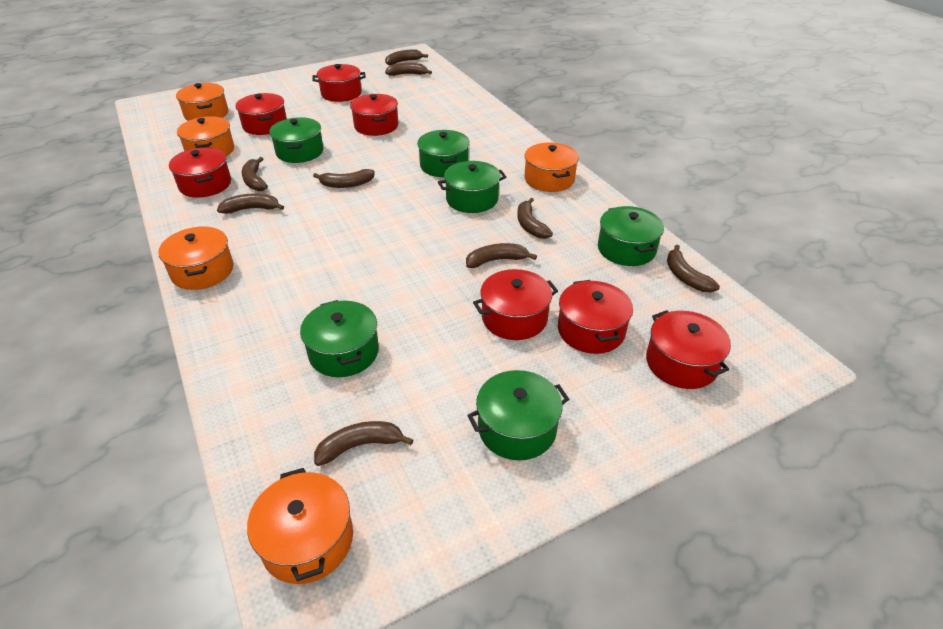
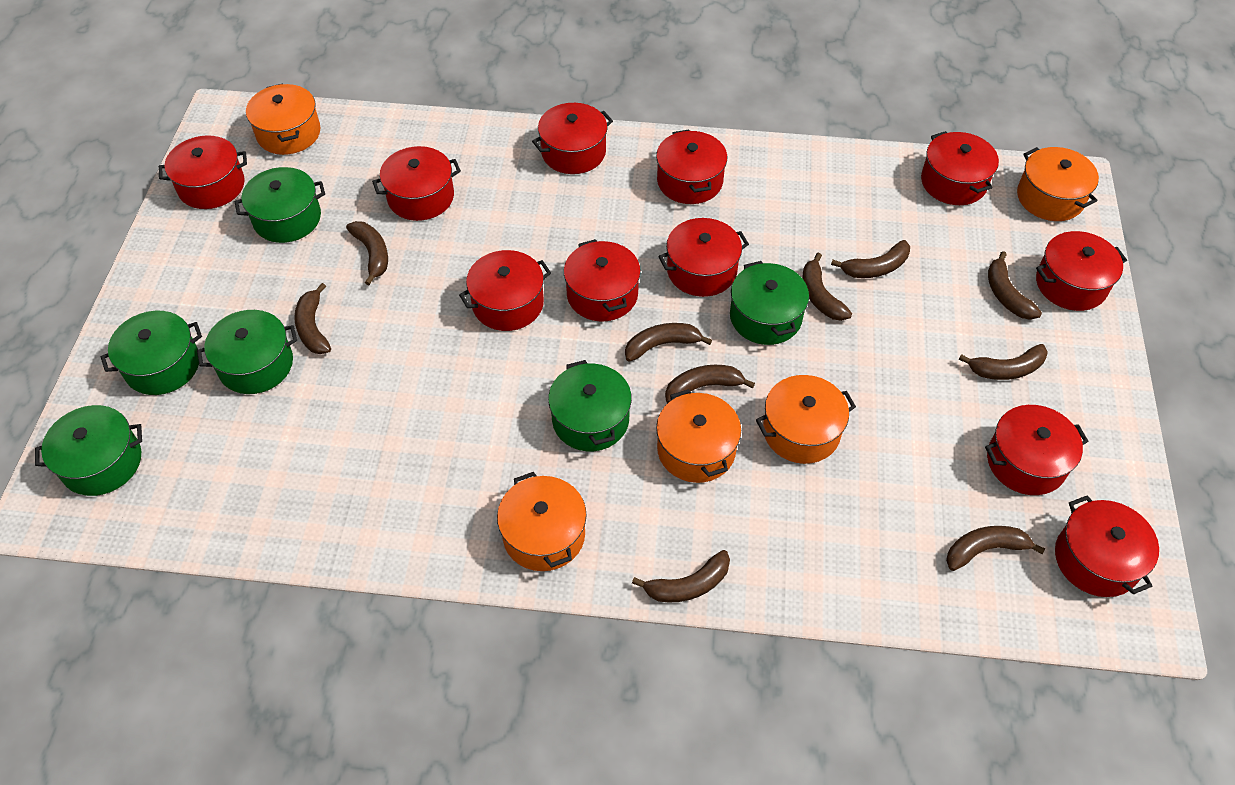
brown banana: [217,193,284,214] [242,157,268,191] [313,169,375,188] [314,421,413,466] [385,49,428,65] [385,63,432,76] [466,243,537,268] [517,198,553,239] [667,244,720,292] = 9 -> [294,283,331,354] [346,221,388,285] [625,323,712,362] [632,550,730,603] [665,365,755,403] [802,253,852,321] [831,240,910,278] [946,526,1045,571] [959,344,1048,380] [988,251,1042,320] = 10
red pot: [169,147,231,198] [236,93,287,135] [312,64,366,102] [350,94,398,136] [473,269,558,340] [558,280,633,354] [646,310,731,389] = 7 -> [159,135,247,209] [372,146,461,221] [459,250,551,331] [532,103,613,174] [564,239,641,322] [656,130,727,204] [658,218,749,297] [921,131,999,205] [985,405,1089,495] [1036,231,1127,311] [1055,495,1159,597] = 11

